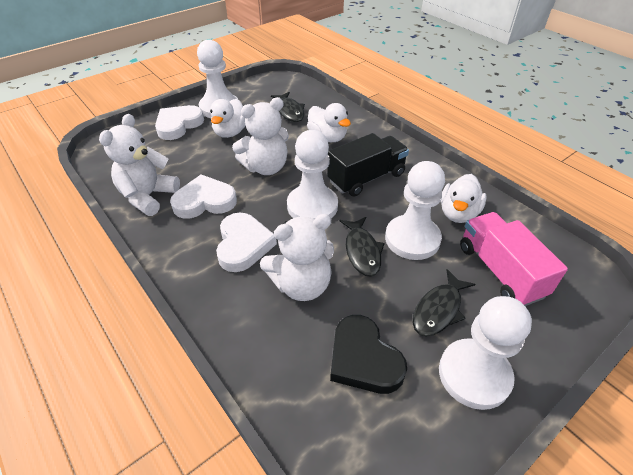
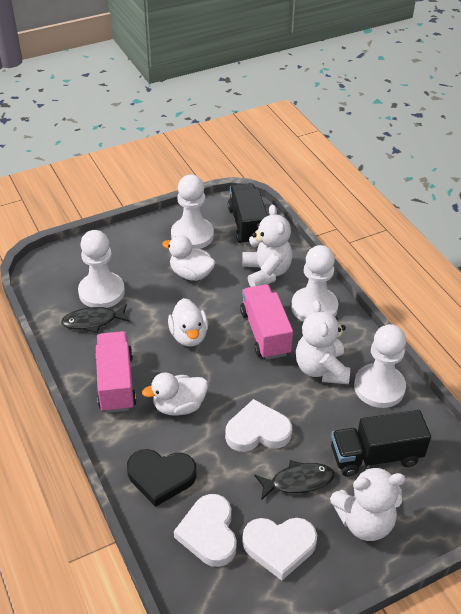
black fish: [271,92,305,122] [339,217,385,276] [413,269,475,336] = 3 -> [61,304,130,333] [254,460,335,500] = 2
black truck: [327,133,409,197] = 1 -> [228,183,268,245] [331,410,431,477] = 2
pink truck: [460,212,568,306] = 1 -> [95,331,136,413] [240,284,293,360] = 2

